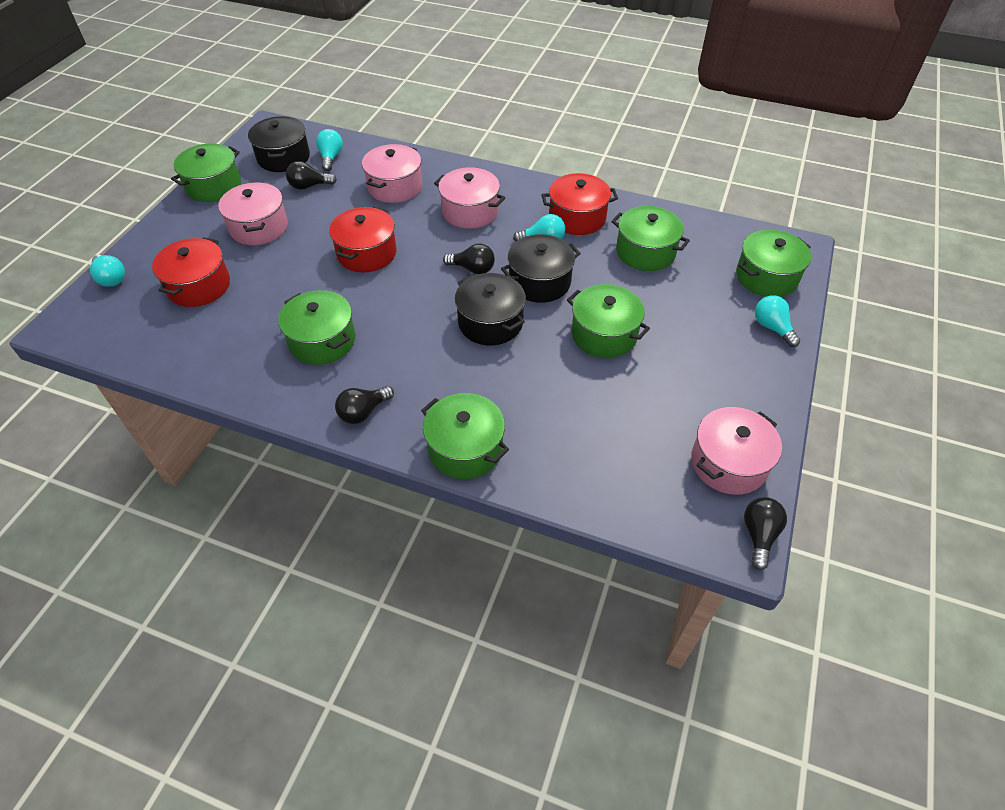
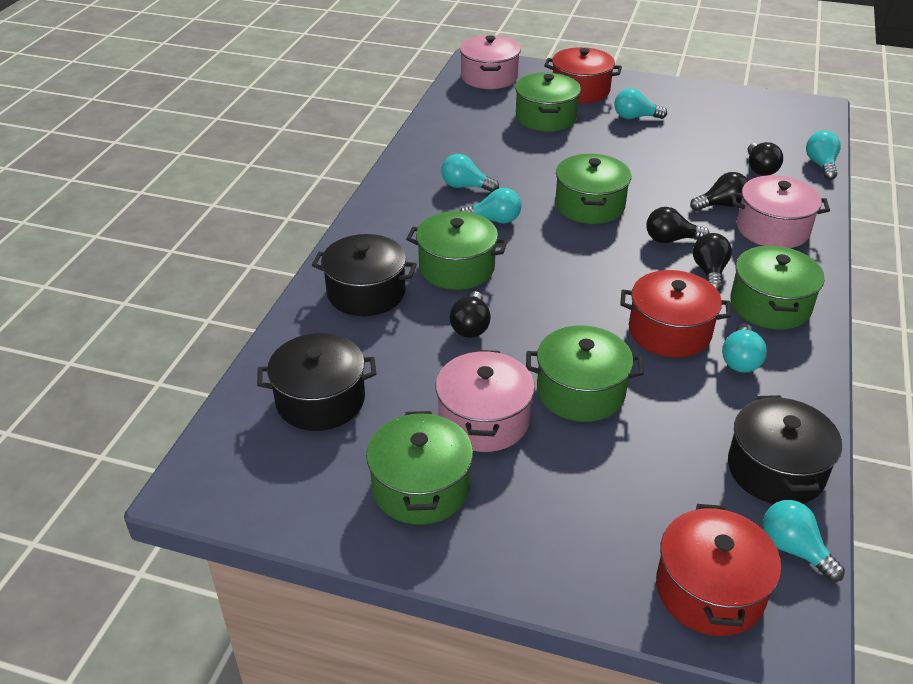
black light bulb: [286,161,337,190] [335,386,394,424] [443,244,495,274] [744,497,787,570] = 4 -> [450,291,491,338] [647,207,710,243] [690,172,748,211] [693,233,732,292] [748,142,783,176] = 5
pink pot: [218,182,288,245] [362,144,422,203] [434,167,505,229] [691,407,782,495] = 4 -> [436,350,535,452] [460,35,521,89] [731,175,830,248] = 3
turquoise light bulb: [90,255,125,287] [316,129,343,171] [513,214,565,242] [755,295,800,347] = 4 -> [441,154,499,192] [460,188,521,223] [614,88,667,119] [722,323,767,373] [763,500,845,582] [806,130,841,180] = 6

